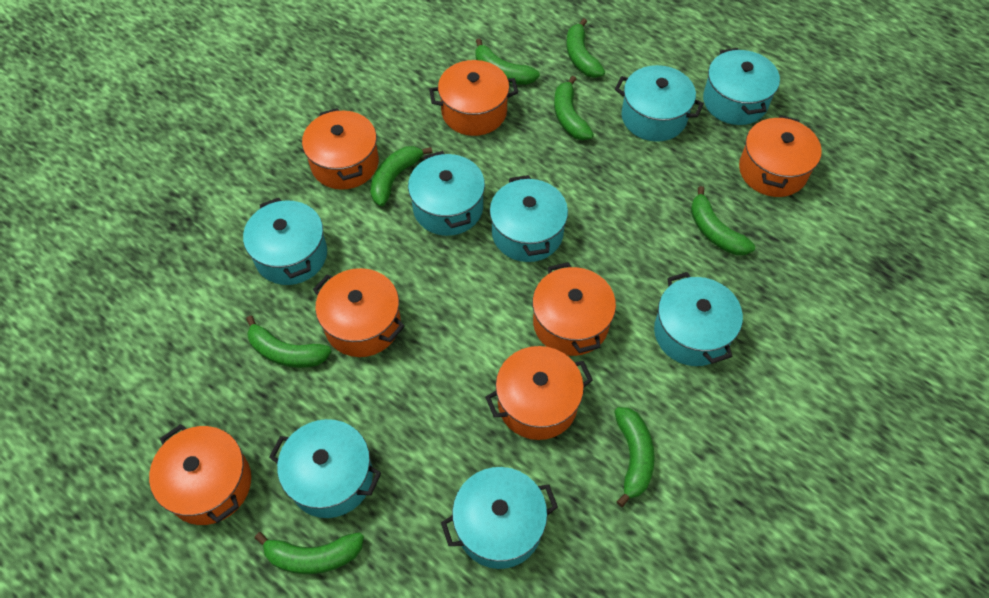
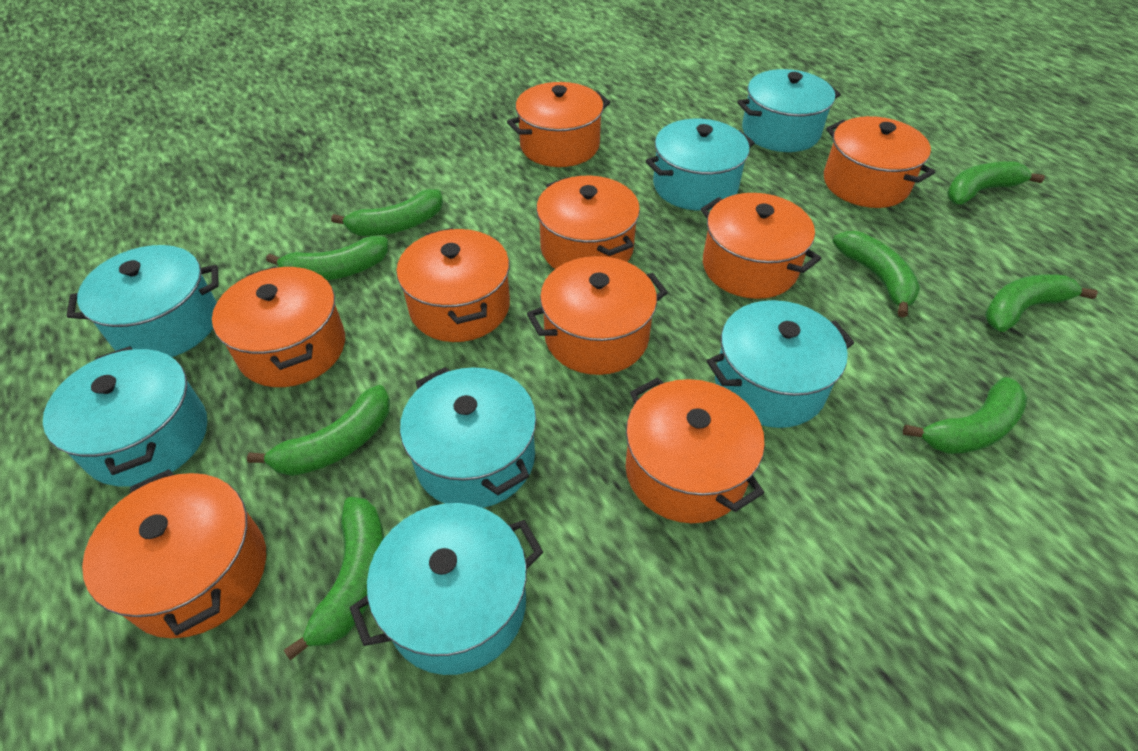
orange pot: [149,424,251,525] [302,108,379,190] [313,268,405,357] [429,60,518,136] [485,346,593,440] [532,262,616,356] [739,115,822,197] = 7 -> [82,469,266,638] [212,266,345,387] [396,228,510,342] [507,82,611,167] [527,256,668,375] [536,176,640,269] [626,377,765,523] [701,193,821,299] [824,116,935,208] = 9
turquoise pot: [243,198,327,285] [269,419,381,518] [408,151,485,236] [441,467,558,569] [490,175,568,262] [615,65,704,142] [654,272,743,366] [703,48,780,125] = 8 -> [43,346,207,487] [67,245,219,357] [350,503,543,675] [400,367,536,508] [646,119,755,211] [707,300,854,428] [737,69,841,152] = 7

